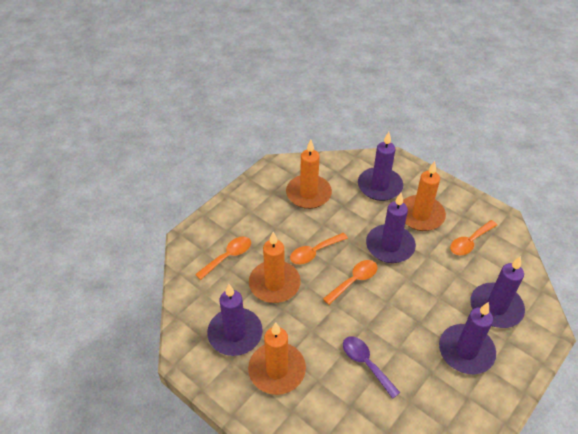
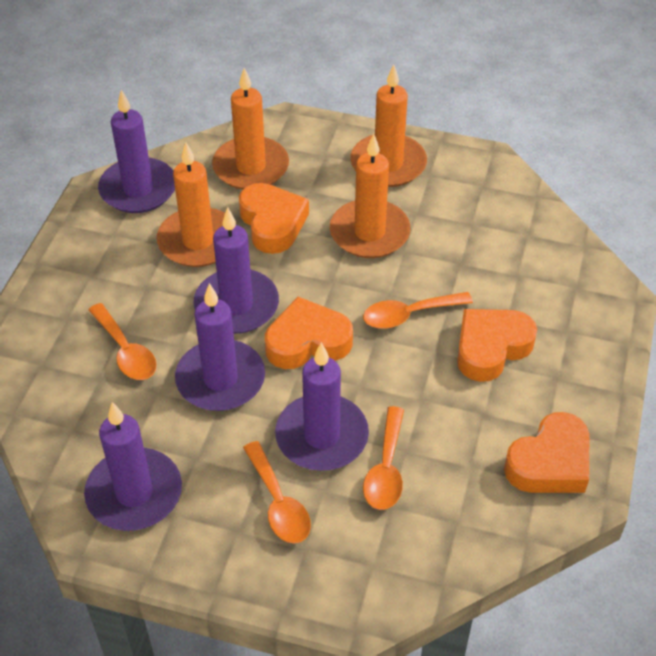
orange heart: none = 0 -> [239,183,309,254] [265,297,353,369] [457,309,537,382] [504,412,589,493] = 4
purple spoon: [343,336,400,399] = 1 -> none = 0

